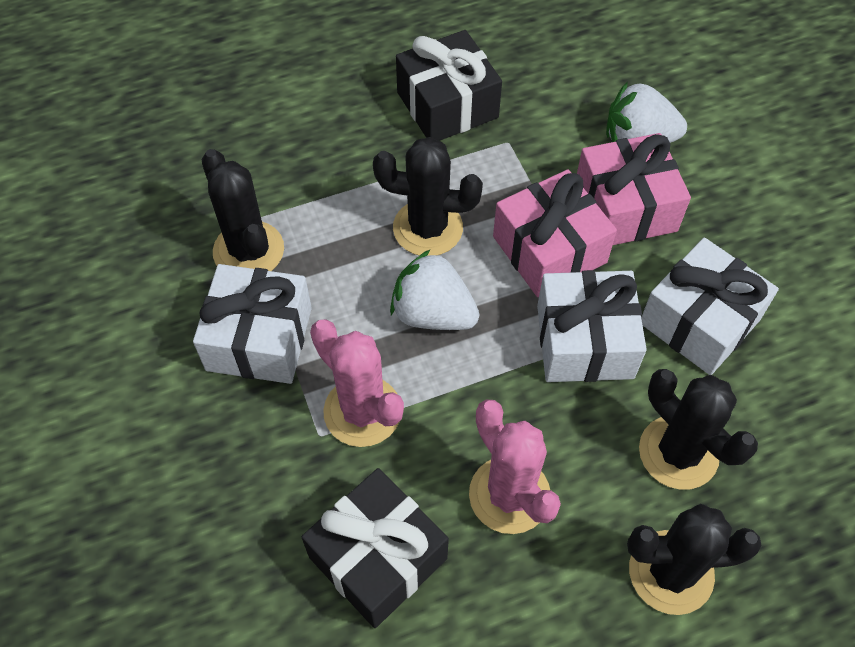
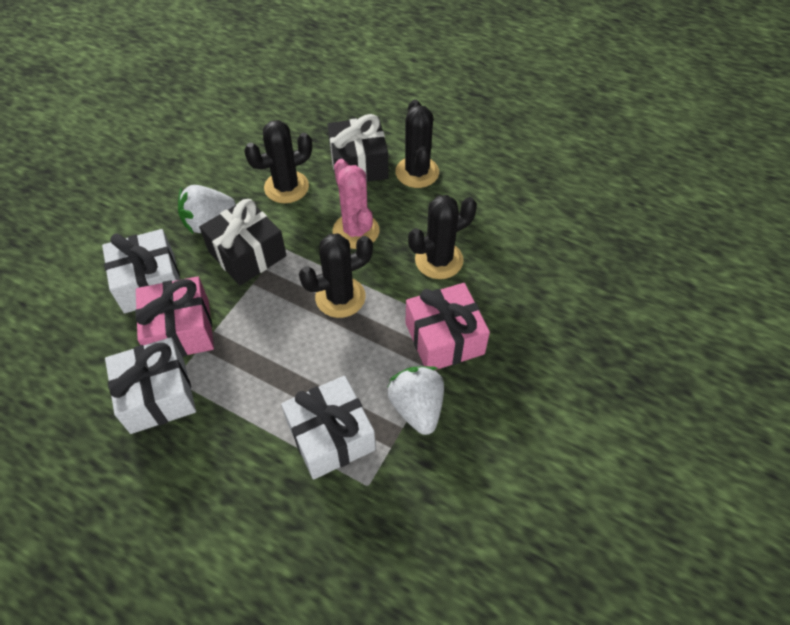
pink cactus: [310,319,404,447] [469,399,561,534] = 2 -> [333,159,379,249] = 1

